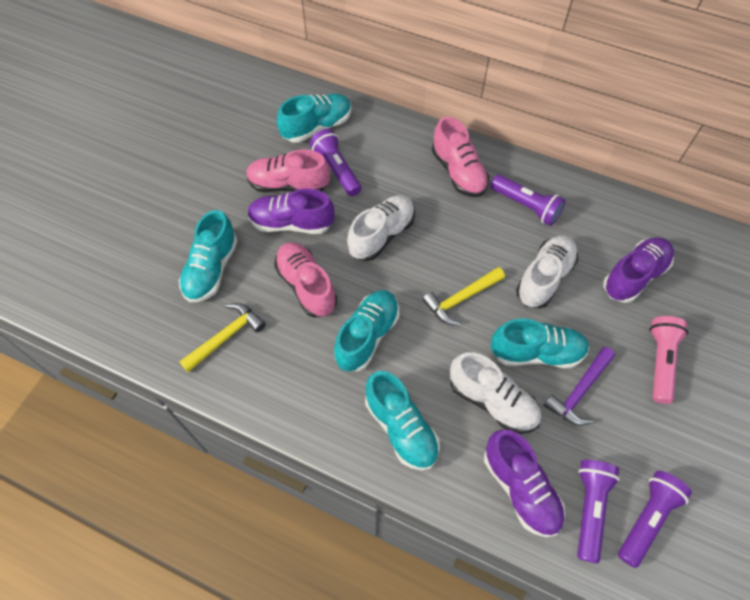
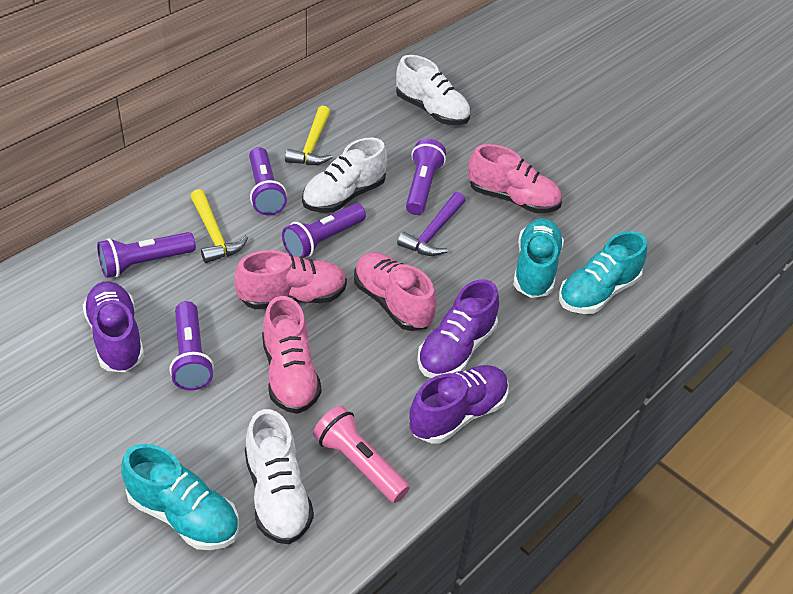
pink shoe: [246,149,330,192] [274,242,337,317] [432,117,489,197] = 3 -> [234,250,347,309] [262,296,321,414] [354,252,436,331] [468,144,562,213] = 4
purple flashlight: [310,129,362,196] [490,174,566,226] [577,460,620,564] [618,471,692,568] = 4 -> [97,232,196,278] [169,301,214,390] [249,147,287,215] [282,203,366,258] [406,139,446,215] = 5
turquoise shoe: [179,210,238,302] [277,94,351,143] [334,290,399,372] [365,371,440,471] [490,319,589,368] = 5 -> [121,444,239,550] [513,218,564,298] [559,231,647,314] = 3

